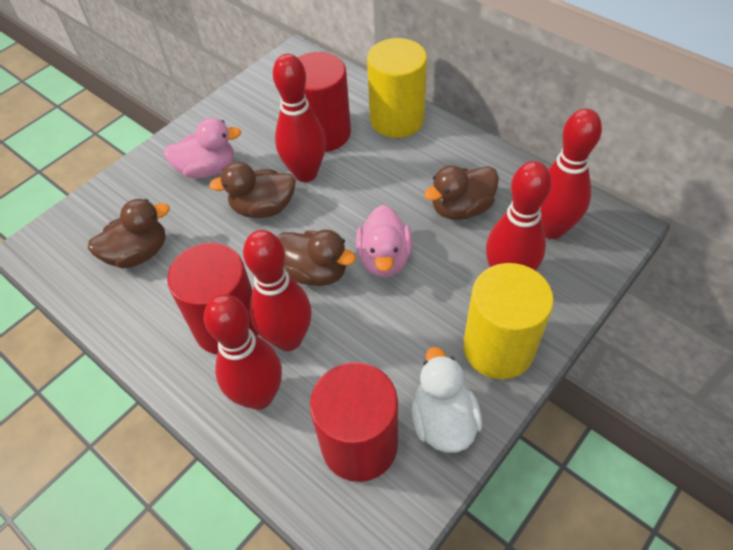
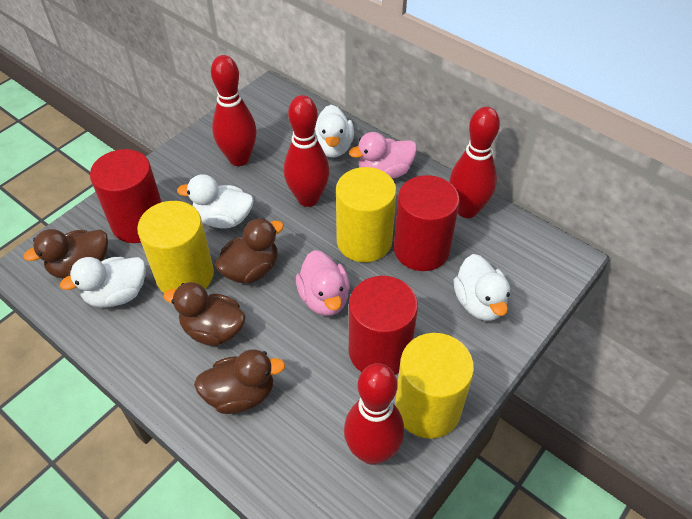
red bowling pin: [204,294,282,410] [243,230,312,351] [273,54,326,182] [486,161,552,271] [541,109,602,239] = 5 -> [211,55,257,166] [284,95,329,207] [344,363,404,465] [449,107,500,218] = 4
white duck: [412,347,482,453] = 1 -> [60,257,146,308] [177,174,254,229] [315,104,354,158] [454,254,510,321] = 4
yellow cylinder: [367,38,427,138] [463,263,554,379] = 2 -> [137,201,214,293] [336,167,397,262] [395,333,474,439] = 3

